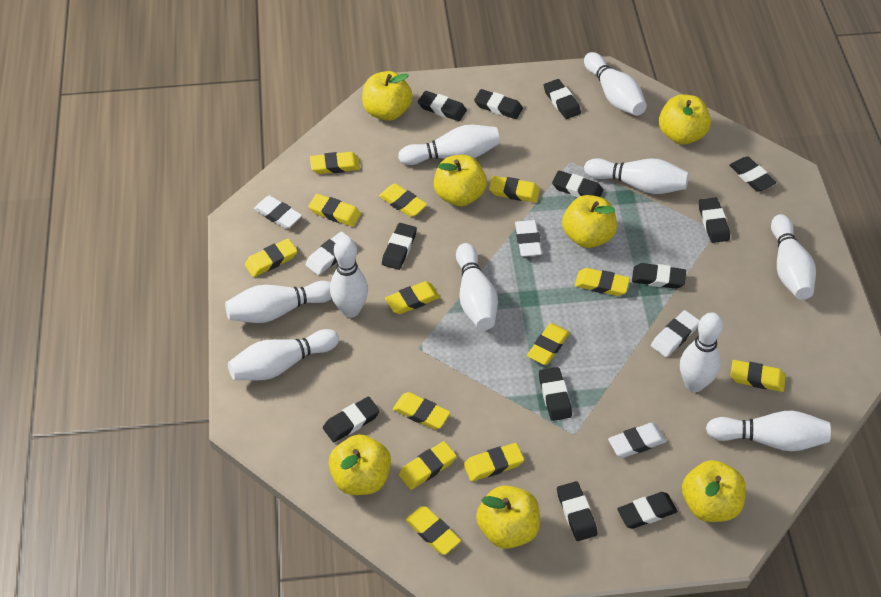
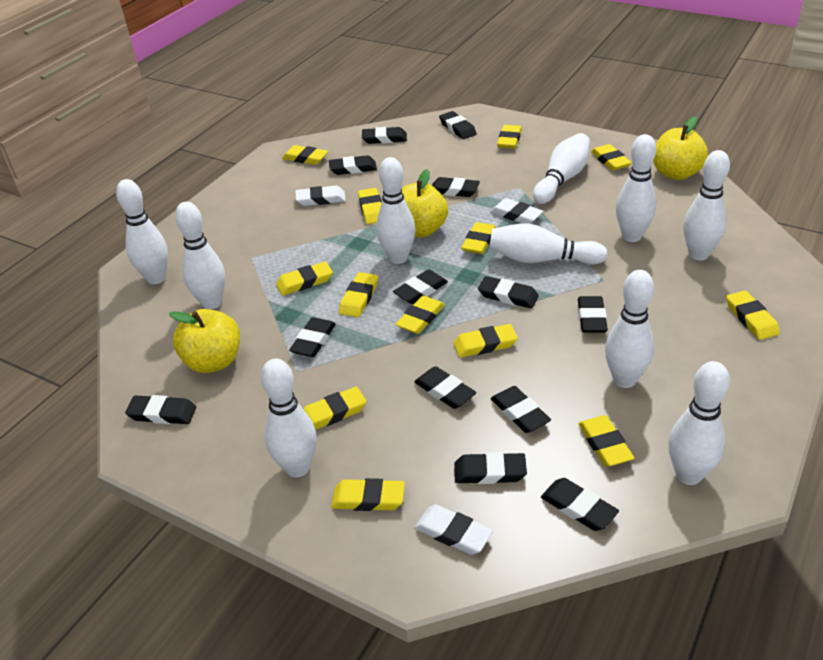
black eraser: [323,397,380,442] [382,223,417,270] [418,91,467,121] [474,89,523,119] [539,367,572,421] [544,79,581,119] [552,170,603,198] [557,481,598,541] [617,492,678,529] [632,263,686,289] [699,197,730,243] [729,156,776,192] = 12 -> [125,395,196,424] [289,317,336,357] [329,155,377,175] [362,127,407,144] [393,270,448,304] [414,366,476,409] [432,177,480,197] [439,111,477,139] [454,452,527,484] [478,276,539,308] [491,386,551,433] [541,478,619,531] [578,296,608,333] = 13
white eraser: [254,196,302,229] [306,231,354,275] [515,220,542,256] [608,423,666,458] [651,310,700,357] = 5 -> [295,186,346,206] [414,505,493,555] [490,198,543,224] = 3
yellow apple: [329,434,391,495] [362,71,413,121] [434,155,487,206] [476,485,540,549] [562,195,617,248] [659,94,711,145] [682,460,746,522] = 7 -> [169,309,240,373] [402,169,448,238] [653,116,708,180] = 3

